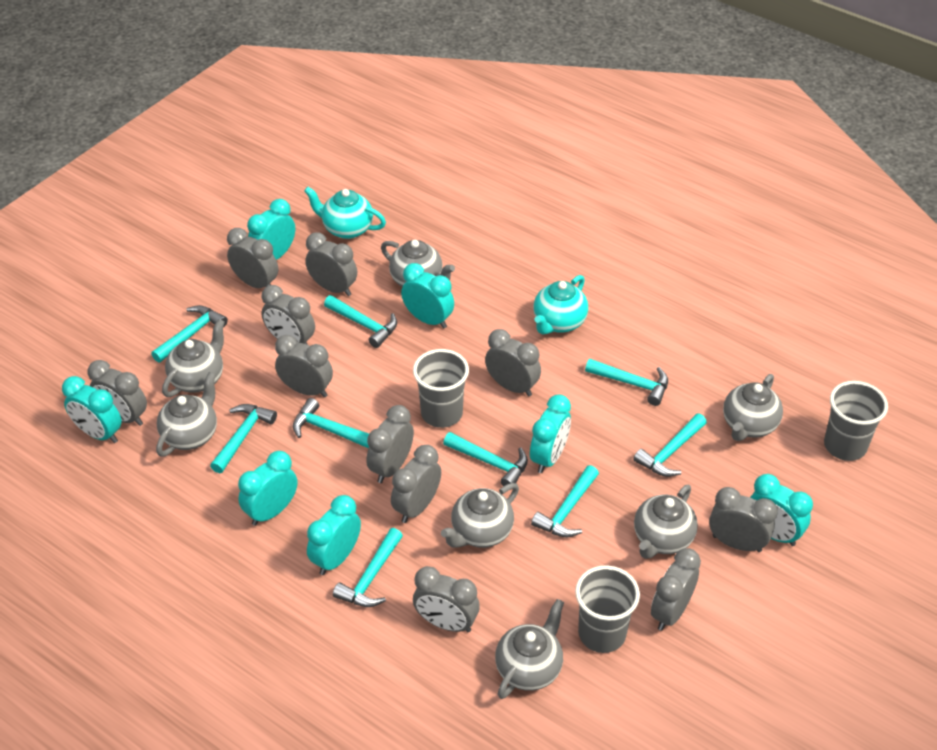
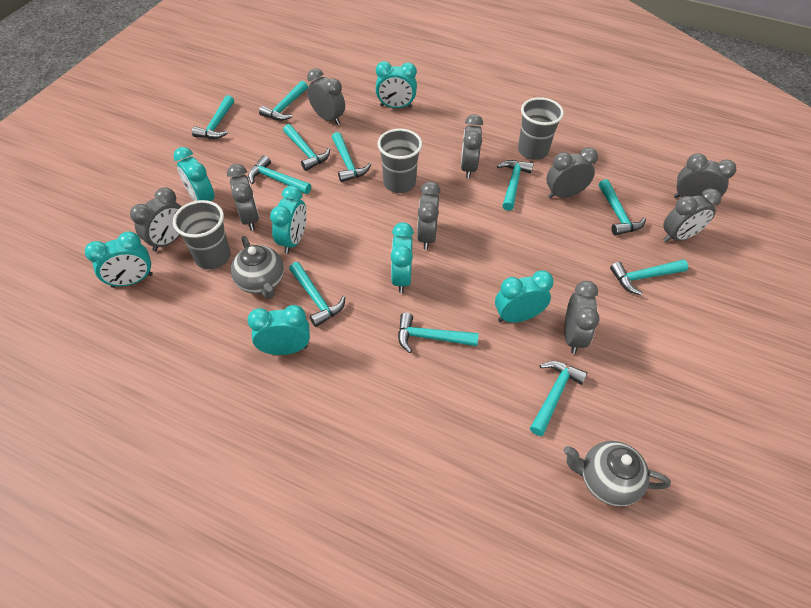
grey clock: [87,360,147,426] [227,228,278,288] [261,285,315,345] [275,335,333,397] [305,233,357,296] [366,405,414,483] [391,445,441,523] [413,566,480,632] [485,329,541,397] [651,548,701,631] [709,487,778,552] = 11 -> [130,187,181,252] [227,164,259,231] [307,68,345,125] [417,182,441,250] [461,114,483,179] [546,147,598,199] [564,281,600,354] [663,189,721,242] [674,153,736,198] = 9
grey teapot: [156,372,217,457] [162,319,225,397] [381,240,455,287] [441,483,519,548] [495,599,564,699] [634,485,698,559] [723,374,783,441] = 7 -> [231,236,284,299] [564,441,671,507] = 2
turquoise hammer: [151,305,228,362] [210,404,277,473] [293,398,369,448] [324,295,397,348] [333,528,403,607] [443,432,528,486] [531,465,599,538] [585,359,668,406] [633,413,707,477] = 9 -> [192,95,234,139] [248,155,311,194] [259,81,308,121] [283,124,330,171] [289,262,345,327] [332,132,371,182] [398,312,479,353] [497,160,534,211] [530,361,587,436] [599,179,646,235] [610,259,688,295] = 11
turquoise teapot: [304,187,386,239] [533,275,588,335] = 2 -> none = 0

